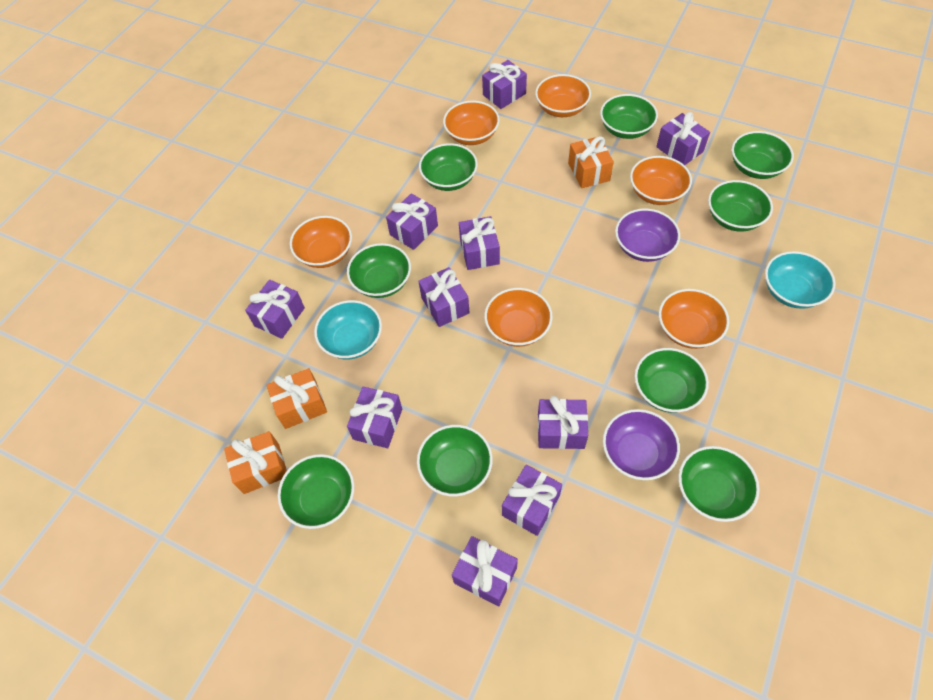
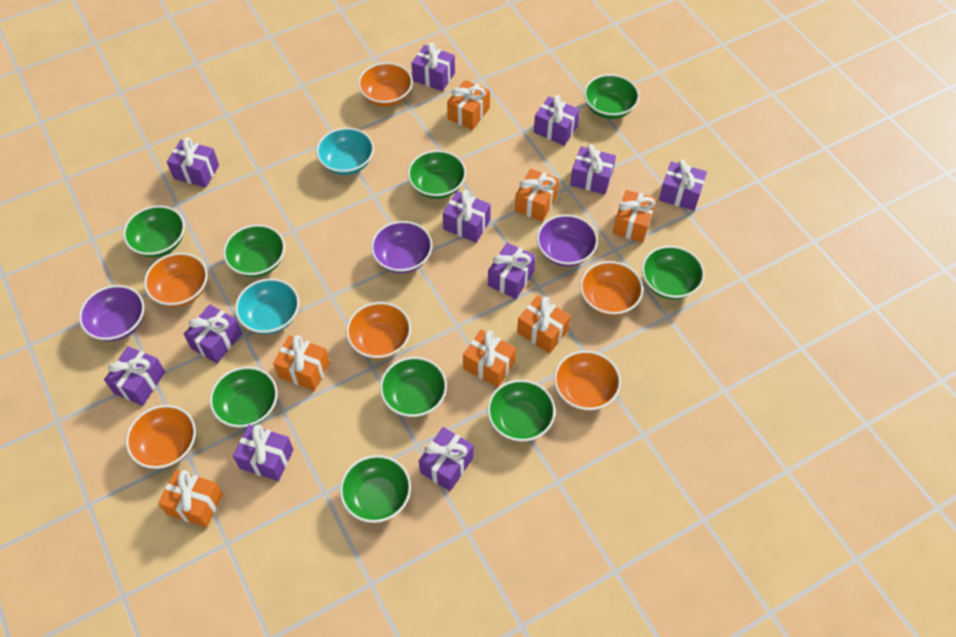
orange gift: [224,431,287,494] [267,368,327,429] [568,136,614,188] = 3 -> [158,470,223,528] [273,335,330,391] [447,80,490,130] [463,329,516,387] [515,169,559,222] [517,295,571,353] [613,190,657,243] = 7
purple bowl: [603,409,680,480] [615,208,680,262] = 2 -> [79,285,144,341] [371,221,432,273] [537,214,598,267] = 3
purple gift: [245,280,305,339] [347,386,402,448] [386,193,438,250] [418,267,470,327] [452,536,518,606] [459,216,500,270] [482,60,527,109] [502,464,562,536] [538,396,588,449] [656,112,710,165] = 10 -> [104,346,165,406] [167,137,219,187] [184,304,242,363] [233,424,293,481] [412,42,455,91] [419,427,474,491] [443,190,491,243] [488,243,535,299] [534,95,580,146] [570,144,616,195] [659,160,707,211] = 11

